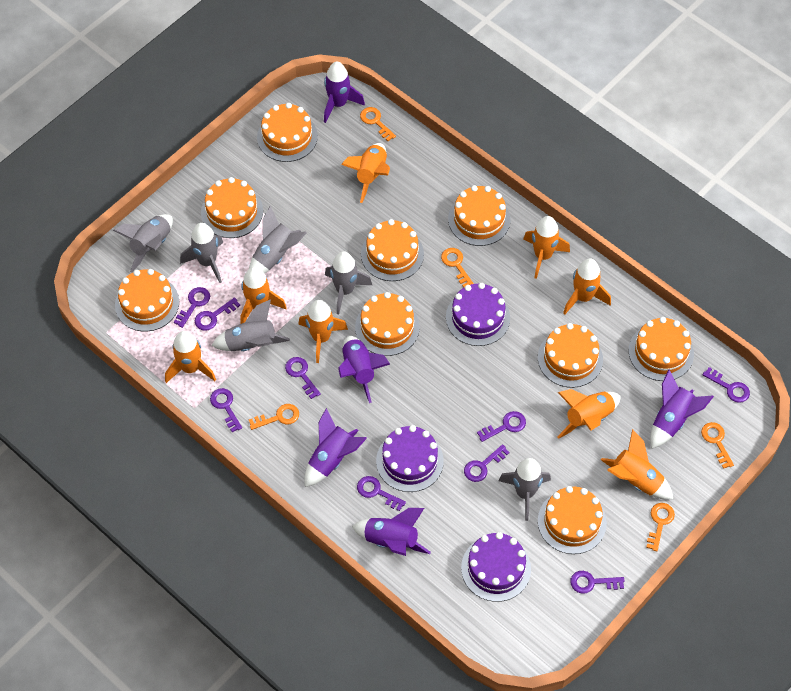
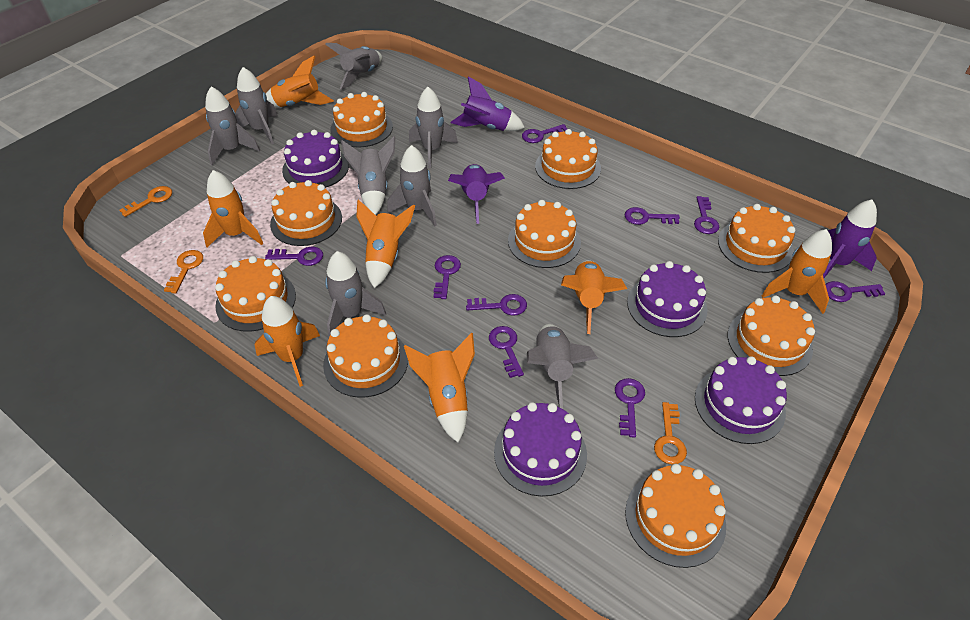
grey rocket: [113,214,173,273] [180,223,223,283] [211,299,290,351] [249,206,307,274] [325,251,372,314] [498,458,551,521] = 6 -> [205,87,260,166] [235,67,278,144] [325,43,382,89] [325,251,386,337] [341,137,395,215] [387,145,437,226] [409,87,458,168] [527,324,598,409] = 8
orange key: [249,404,299,430] [360,107,396,141] [441,248,474,287] [646,503,675,551] [701,422,734,469] = 5 -> [119,186,172,217] [164,250,203,294] [654,402,687,465] = 3
orange rocket: [165,331,216,383] [240,267,287,324] [298,300,348,363] [341,143,390,203] [523,216,570,279] [557,389,621,438] [563,258,611,315] [601,429,673,500] = 8 -> [203,170,263,248] [254,296,320,387] [266,56,334,107] [356,199,415,288] [404,333,475,442] [561,260,627,334] [762,229,832,314] = 7
purple cake: [376,425,444,492] [446,283,510,346] [461,532,531,602] = 3 -> [282,130,349,188] [494,402,587,496] [627,261,707,337] [695,356,787,444] = 4
purple rocket: [304,408,367,487] [324,62,365,123] [338,336,390,403] [352,508,431,556] [650,370,714,449] = 5 -> [448,164,505,224] [451,76,525,131] [823,200,877,278] = 3

